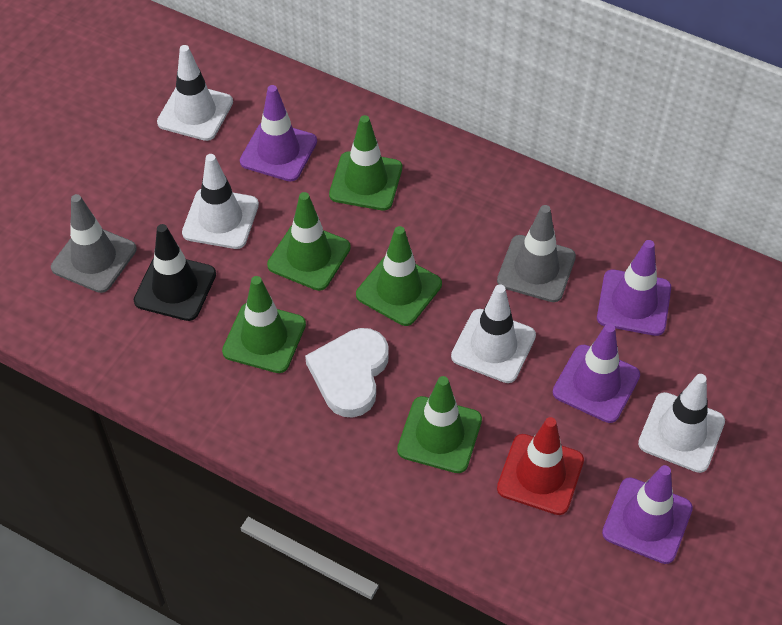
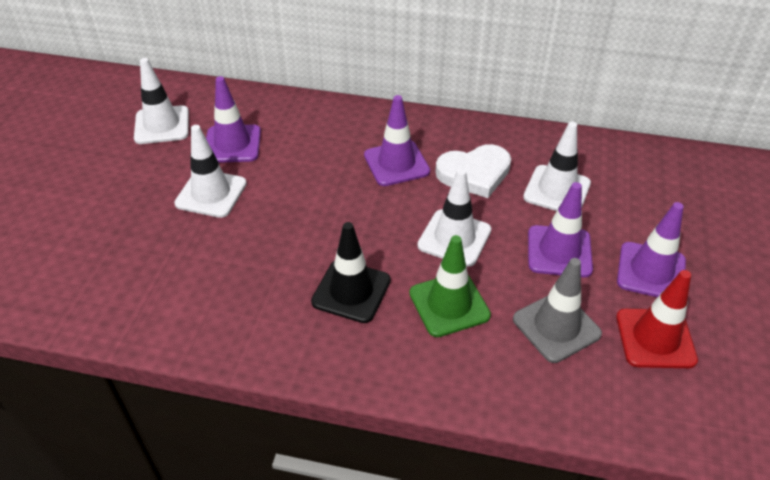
green traffic cone: [222,276,306,373] [267,192,351,291] [329,115,402,210] [356,226,442,326] [397,376,482,473] = 5 -> [409,235,491,337] = 1
grey traffic cone: [51,194,137,293] [497,205,576,302] = 2 -> [513,258,602,363] = 1

